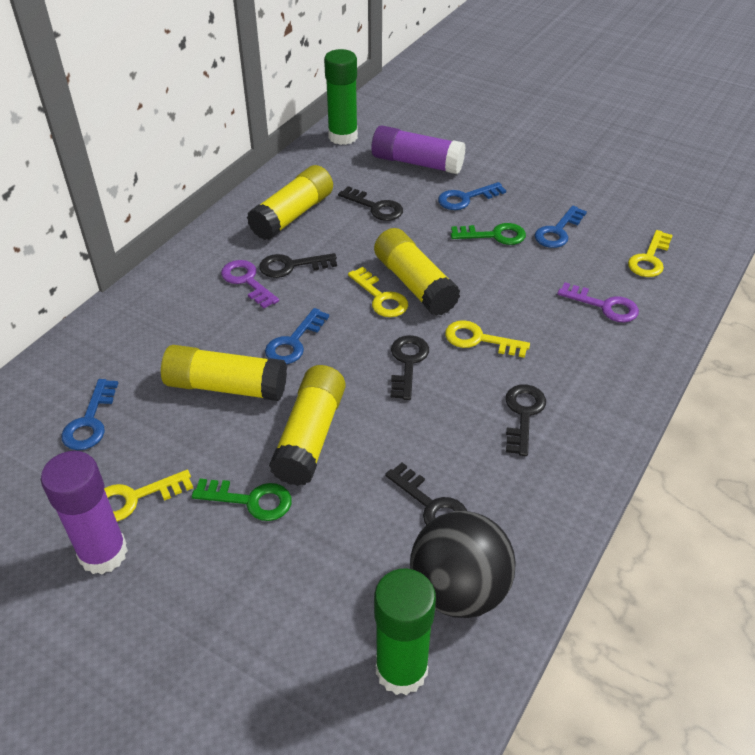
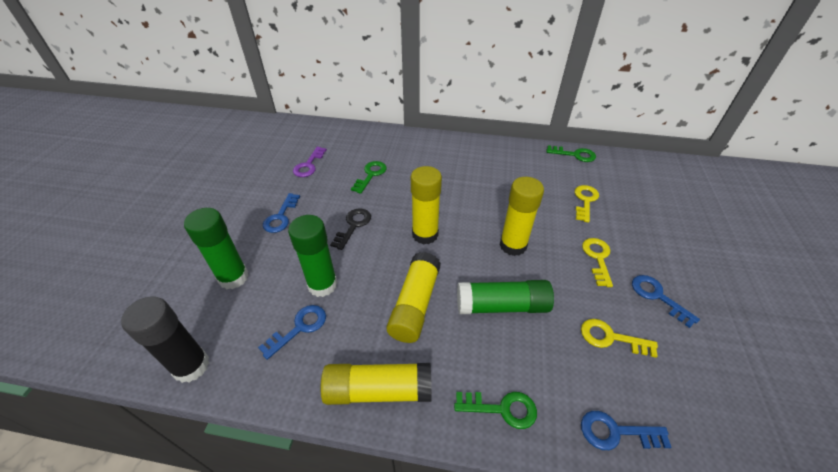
black ball: [410,511,516,618] = 1 -> none = 0
black glue stick: none = 0 -> [121,296,209,383] = 1
black key: [259,253,337,278] [338,186,403,221] [385,463,467,525] [391,335,429,400] [505,384,546,456] = 5 -> [330,208,371,250] = 1
green glue stick: [324,49,358,145] [374,569,436,695] = 2 -> [184,208,249,289] [288,215,338,297] [457,280,554,314] = 3
green key: [192,478,292,521] [451,223,526,245] = 2 -> [351,161,387,194] [454,392,537,429] [546,145,596,162] = 3
purple glue stick: [41,451,128,574] [372,125,466,174] = 2 -> none = 0
purple key: [221,260,279,308] [557,282,639,322] = 2 -> [293,147,327,177] = 1
yellow key: [104,470,193,522] [348,267,408,317] [445,320,530,358] [628,230,673,277] = 4 -> [575,185,599,223] [581,319,658,358] [582,238,613,287] = 3

